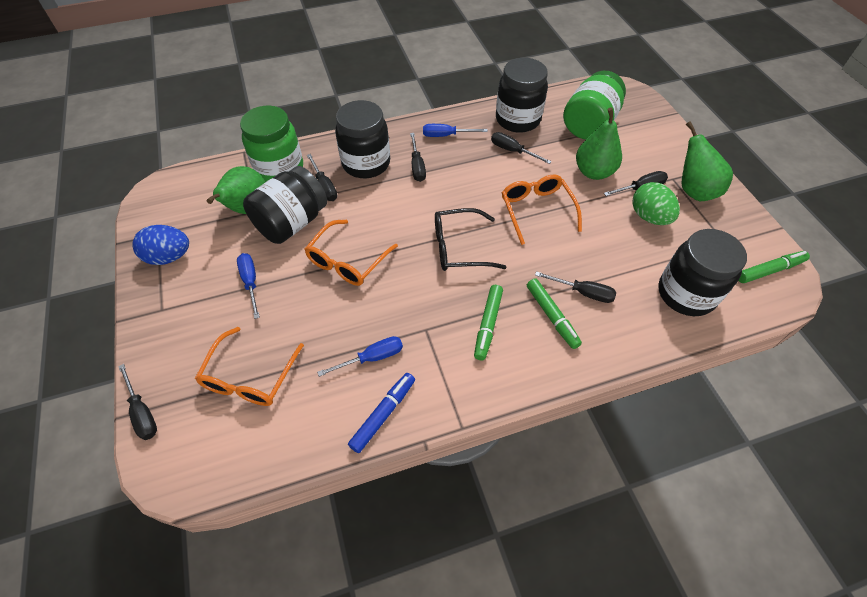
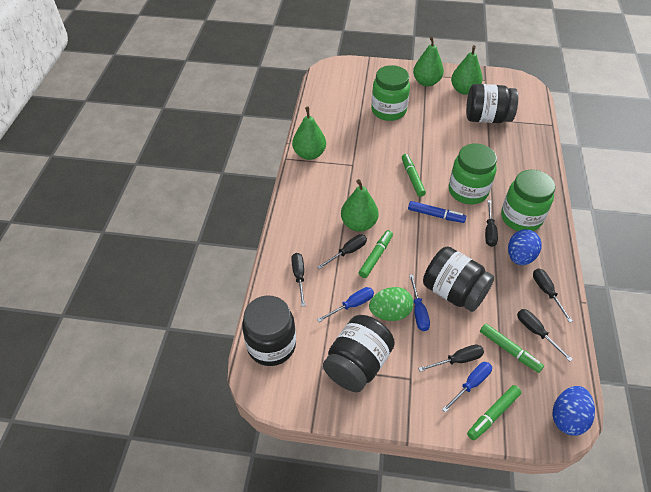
black glasses: [435,208,506,271] = 1 -> none = 0
blue egg: [132,225,189,265] = 1 -> [508,229,541,265] [553,386,595,436] = 2
green jar: [240,105,303,182] [563,71,626,139] = 2 -> [371,65,410,121] [449,143,497,204] [501,170,555,231] = 3
green marker: [474,285,503,360] [527,278,582,349] [739,251,810,283] = 3 -> [359,230,393,278] [402,154,426,197] [467,385,521,440] [480,323,544,373] = 4
green pear: [206,166,265,214] [576,107,622,180] [682,121,733,201] = 3 -> [292,107,326,160] [341,179,379,232] [413,36,444,87] [451,45,483,95] = 4
orange glasses: [195,327,304,406] [305,220,398,286] [502,175,582,245] = 3 -> none = 0

